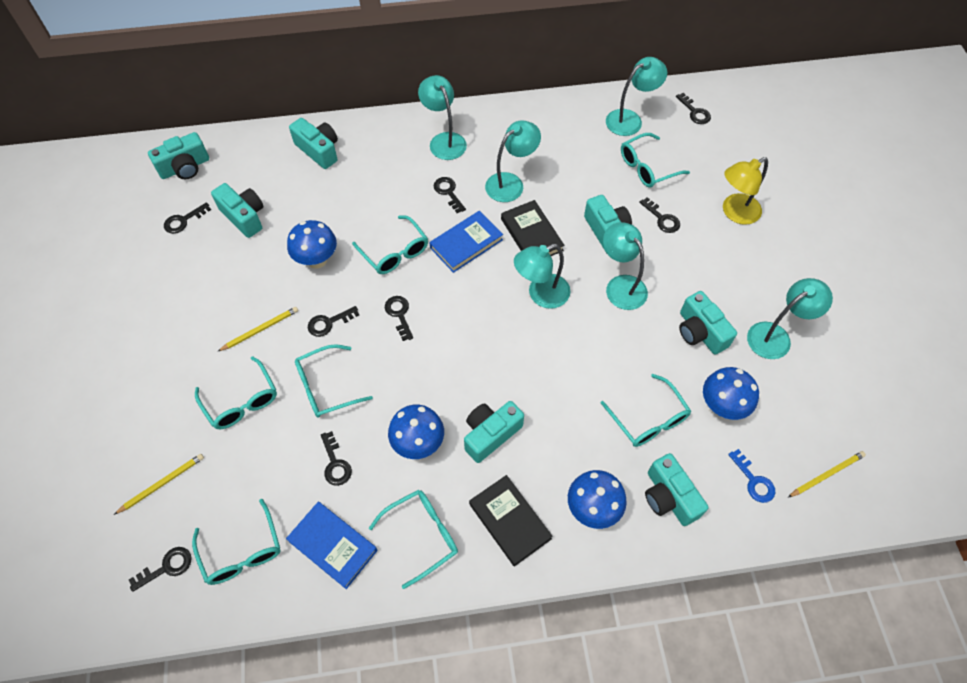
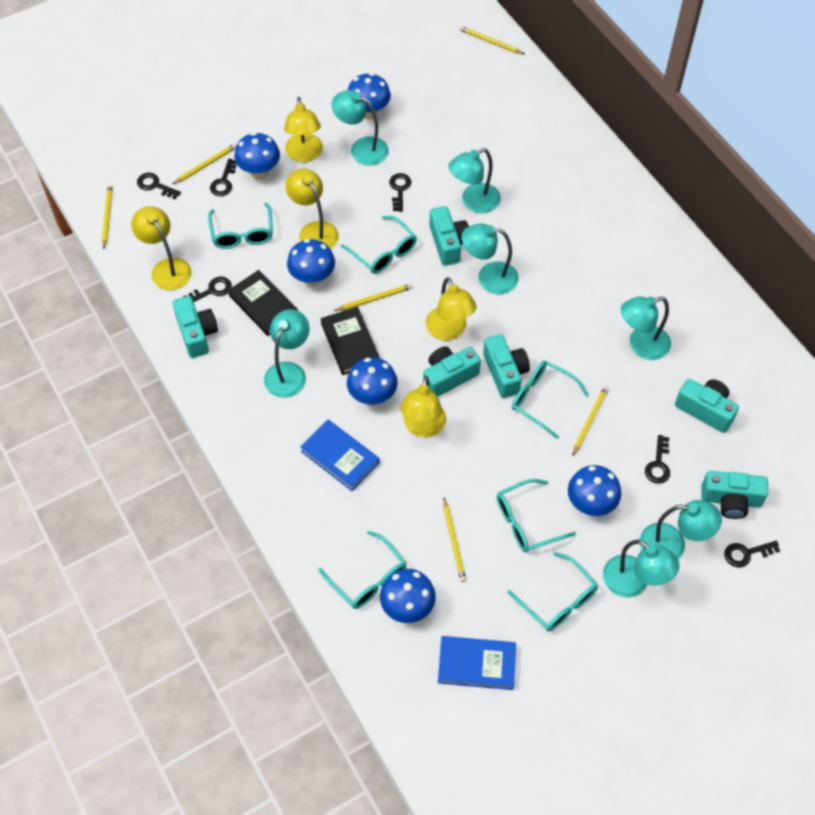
black key: [129,547,192,592] [164,202,211,234] [308,306,359,337] [321,431,352,486] [385,296,413,341] [434,177,466,213] [639,197,680,233] [676,93,711,124] = 8 -> [137,173,181,199] [183,277,232,302] [210,159,237,196] [389,173,411,212] [645,435,670,484] [724,541,780,567] = 6
blue key: [728,449,775,503] = 1 -> none = 0
blue mushroom: [287,220,337,269] [388,404,444,459] [568,470,627,529] [703,367,759,420] = 4 -> [234,132,280,180] [287,239,335,287] [347,357,398,406] [348,73,391,120] [380,569,436,623] [568,465,621,516] = 6
turquoise camera: [148,132,209,179] [211,183,263,238] [289,118,338,169] [464,401,524,463] [584,195,632,252] [645,453,708,526] [679,291,737,355] = 7 -> [172,296,218,358] [423,346,481,397] [429,206,469,266] [483,334,530,398] [675,379,739,433] [701,471,768,519] = 6
turquoise glasses: [192,499,281,585] [195,356,277,429] [295,344,373,418] [352,215,428,274] [369,490,458,589] [601,374,691,447] [621,133,690,188] = 7 -> [208,203,273,249] [318,531,407,609] [341,216,417,274] [497,479,576,552] [507,552,598,631] [512,361,589,439] = 6
turquoise lamp: [418,75,467,160] [485,120,541,202] [514,244,571,309] [603,222,648,310] [606,57,667,136] [747,278,833,359] = 6 -> [264,309,310,398] [332,90,389,166] [449,148,501,213] [461,223,518,294] [603,539,679,597] [621,296,671,360] [640,500,722,559] = 7
yellow lamp: [723,157,768,225] = 1 -> [131,206,192,290] [284,97,323,162] [285,169,339,249] [400,376,446,438] [426,277,477,340] = 5
yellow pencil: [114,454,204,515] [217,307,298,352] [788,451,866,497] = 3 -> [102,184,113,249] [173,143,237,184] [334,284,413,311] [443,498,466,582] [459,26,524,54] [572,386,609,456] = 6

